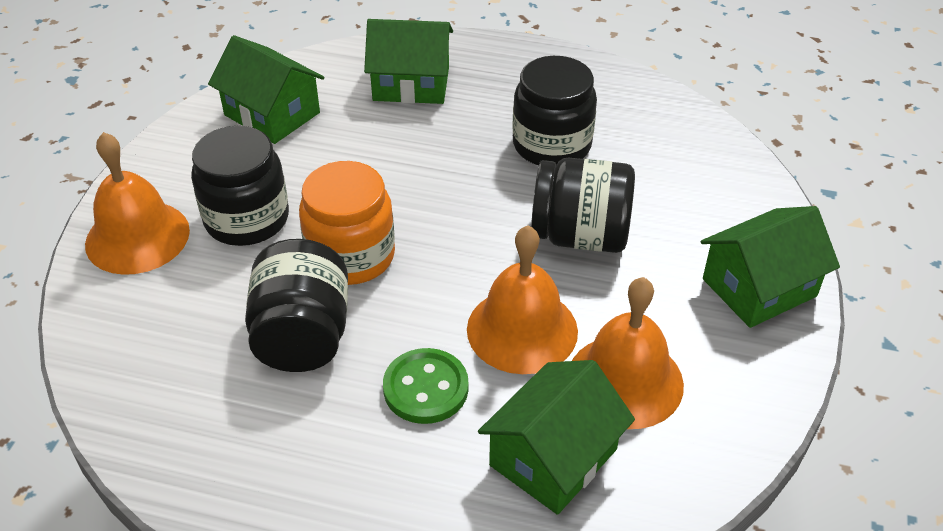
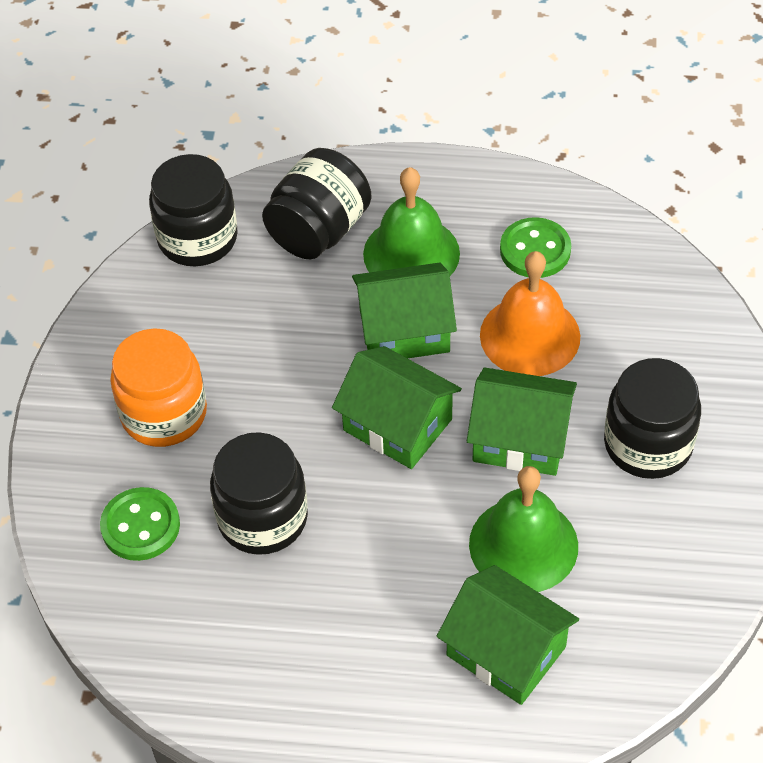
green bell: none = 0 -> [363,167,460,276] [469,466,578,592] = 2
green button: [383,348,469,424] = 1 -> [100,487,180,561] [500,217,571,278] = 2
orange bell: [85,132,190,275] [467,226,578,374] [572,277,684,429] = 3 -> [480,251,580,376] = 1

